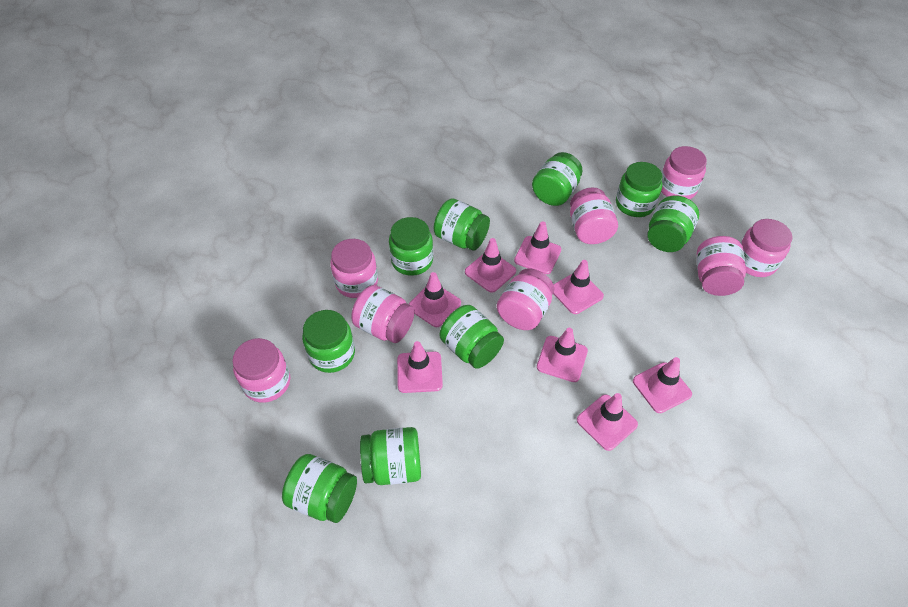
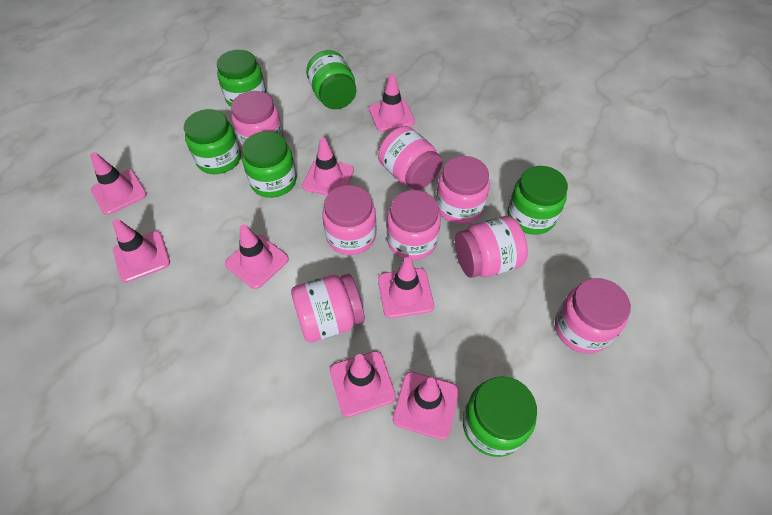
green jar: [282,454,357,523] [302,310,355,373] [360,427,421,485] [389,217,433,276] [434,198,490,251] [440,305,504,369] [532,152,583,206] [616,162,663,217] [648,195,699,252] = 9 -> [184,109,241,174] [217,50,266,107] [242,131,297,198] [306,50,356,109] [463,376,537,457] [507,166,568,234] = 6

